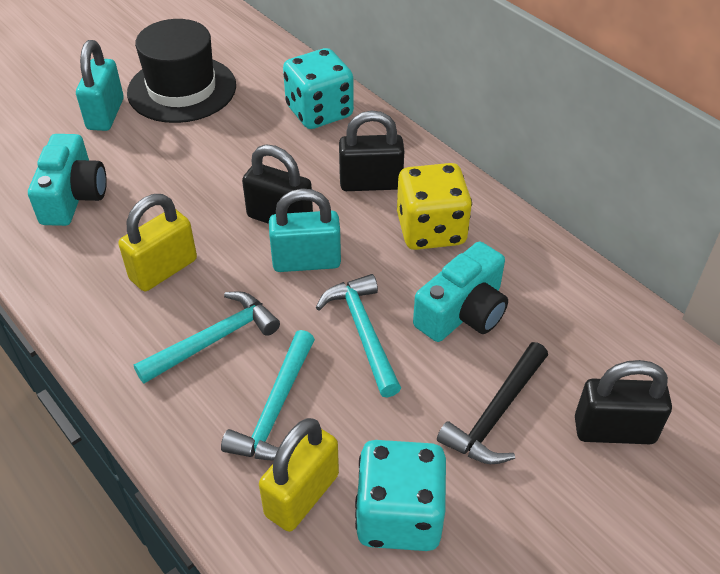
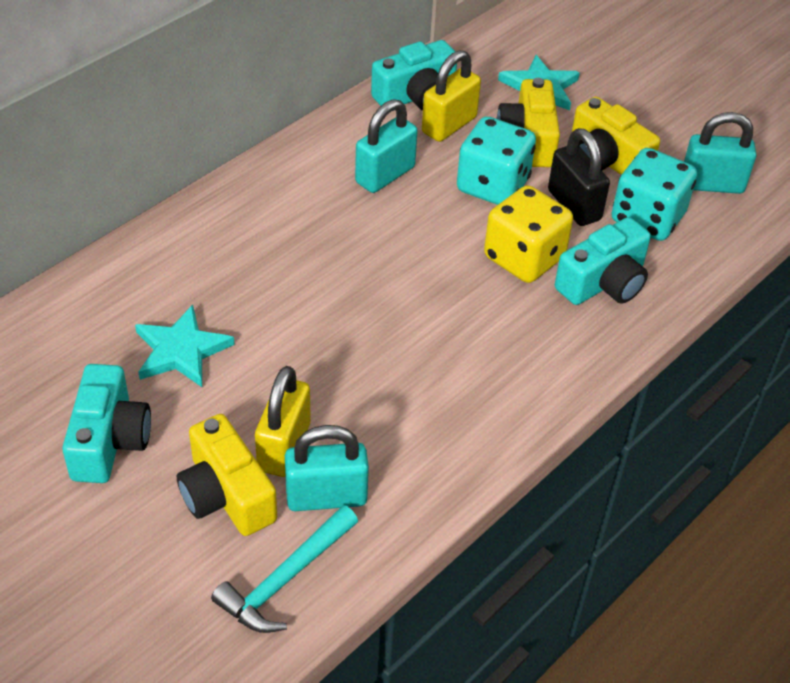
black hammer: [437,342,548,464] = 1 -> none = 0
black hat: [127,19,236,123] = 1 -> none = 0
black padlock: [242,145,313,224] [339,111,404,191] [575,360,672,444] = 3 -> [548,128,610,226] = 1
turquoise camera: [28,134,107,226] [413,241,508,342] = 2 -> [62,364,151,483] [371,40,457,111] [555,217,651,305] = 3
turquoise hammer: [134,291,280,384] [221,330,315,461] [316,274,401,397] = 3 -> [211,505,358,633] = 1
turquoise padlock: [76,40,124,131] [269,188,341,272] = 2 -> [285,425,369,511] [355,99,418,193] [684,112,757,194] = 3
turquoise star: none = 0 -> [135,305,235,387] [498,55,580,110] = 2
yellow camera: none = 0 -> [177,414,277,536] [497,78,560,167] [572,97,660,175] = 3

